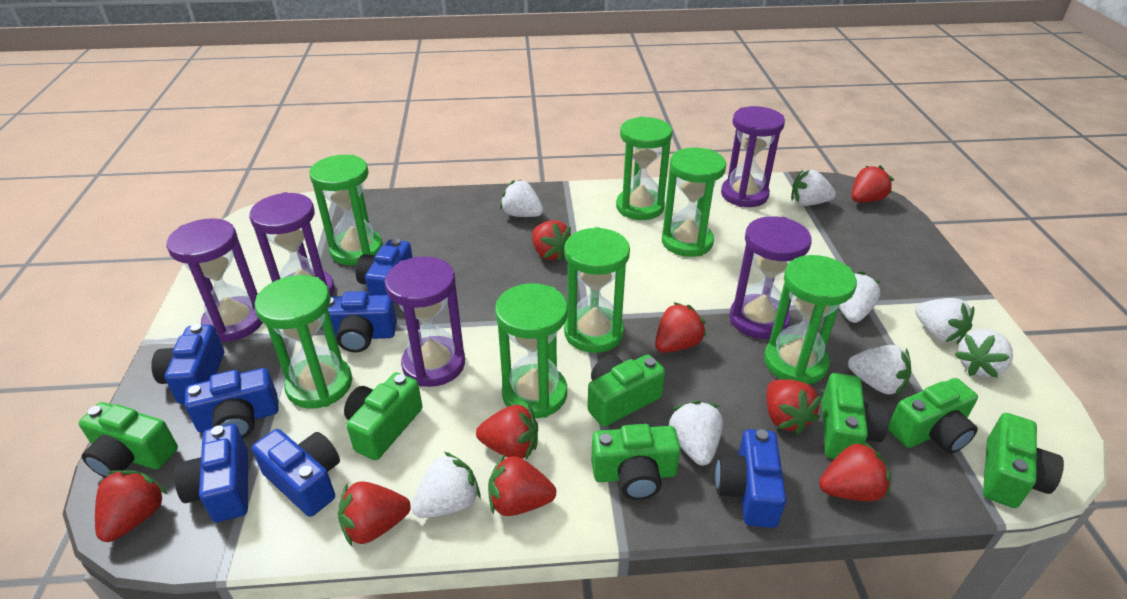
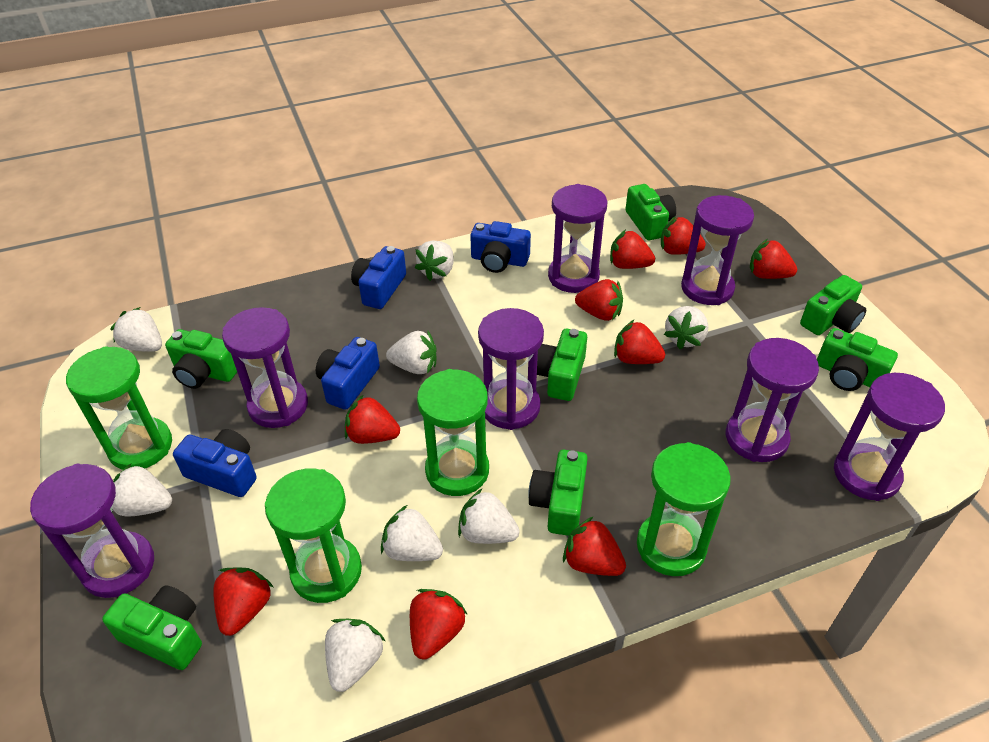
blue camera: [151,324,224,404] [174,424,248,522] [185,368,279,438] [252,429,340,517] [323,291,397,352] [356,238,413,304] [715,429,786,528] = 7 -> [173,429,257,497] [316,337,380,410] [351,246,406,309] [470,221,531,273] = 4
green hourglass: [255,275,352,409] [309,155,383,265] [495,283,568,418] [564,227,630,353] [616,116,673,220] [662,147,726,257] [764,255,857,384] = 7 -> [66,346,172,470] [265,468,362,603] [417,369,489,496] [637,442,731,576] = 4
purple hourglass: [166,218,263,342] [249,192,335,297] [385,256,465,387] [721,106,785,207] [729,216,812,339] = 5 -> [30,464,154,598] [222,307,308,428] [478,308,544,430] [548,184,607,293] [681,195,754,305] [726,338,819,462] [834,373,945,501] = 7

